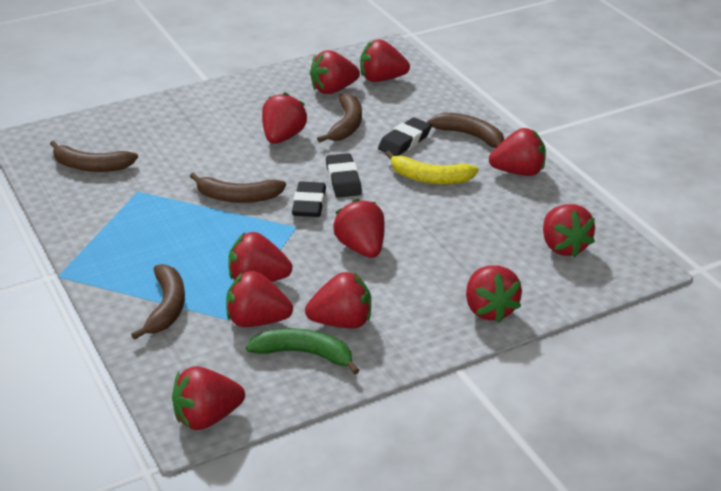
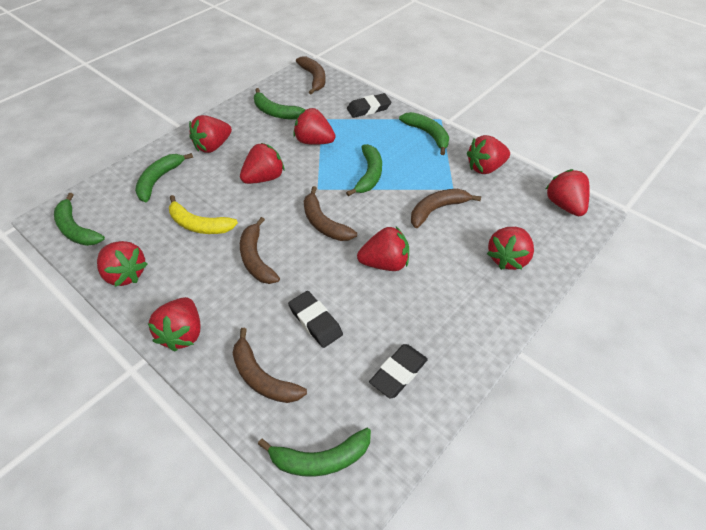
green banana: [246,328,360,375] = 1 -> [54,193,105,246] [135,153,193,202] [254,88,306,120] [258,428,371,477] [346,144,382,196] [399,112,449,155] = 6
red strawberry: [172,366,245,430] [226,271,293,327] [228,232,292,282] [262,92,307,144] [305,272,371,329] [310,50,360,94] [333,199,385,258] [360,39,410,82] [466,265,522,323] [489,128,546,176] [543,204,595,258] = 11 -> [97,241,147,287] [148,297,200,352] [189,115,232,153] [240,143,285,184] [293,108,336,145] [357,226,409,271] [467,135,510,174] [487,227,534,270] [546,169,590,216] = 9

